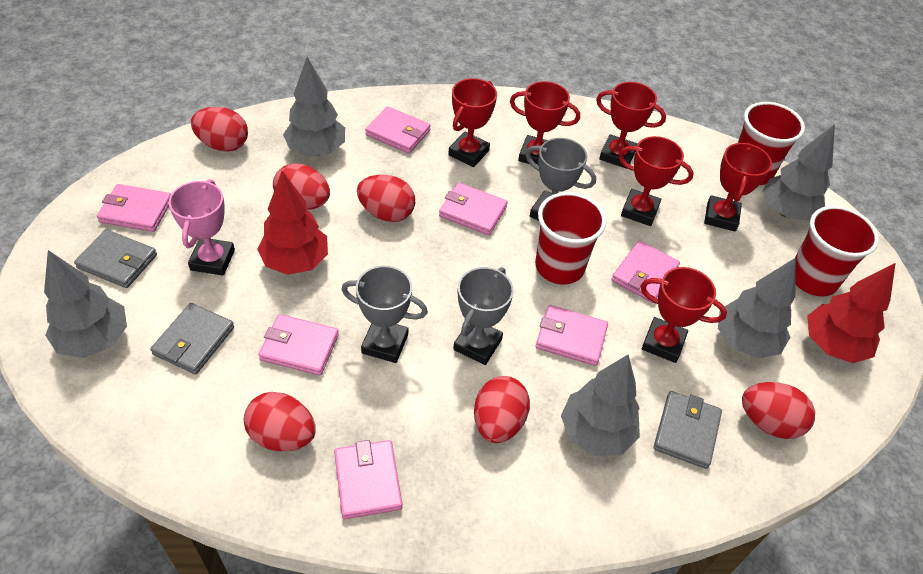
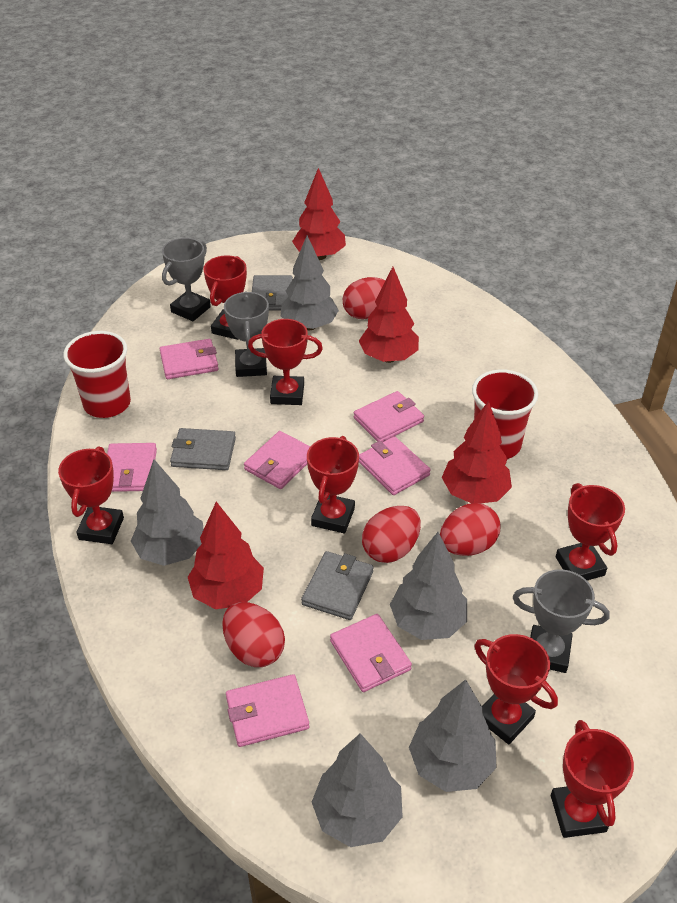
pink trophy: [169,179,235,276] = 1 -> none = 0
red cup: [535,192,607,285] [737,102,805,185] [795,206,879,297] = 3 -> [63,331,131,418] [472,369,538,459] = 2
red egg: [191,107,248,152] [244,392,316,451] [273,163,330,210] [357,175,415,222] [474,376,530,443] [742,382,815,439] = 6 -> [222,602,285,667] [343,277,386,319] [362,506,421,563] [440,503,500,556] = 4
red tree: [257,171,328,275] [807,263,895,363] = 2 -> [188,502,264,609] [292,168,346,260] [359,267,419,363] [442,401,512,503] = 4
red trophy: [448,78,497,167] [510,81,580,165] [596,82,666,169] [619,136,694,226] [640,267,727,363] [704,143,772,232] = 6 -> [58,446,124,544] [203,255,247,340] [248,319,323,405] [307,436,359,533] [474,634,558,744] [551,720,634,838] [556,483,625,580] = 7

